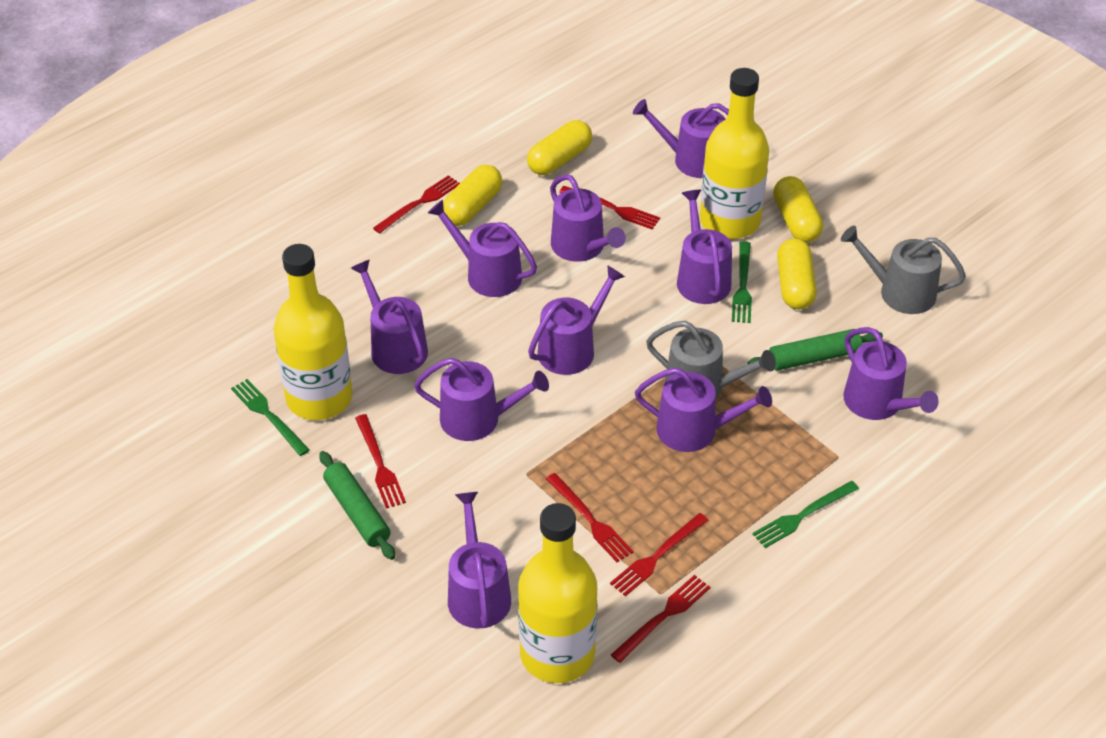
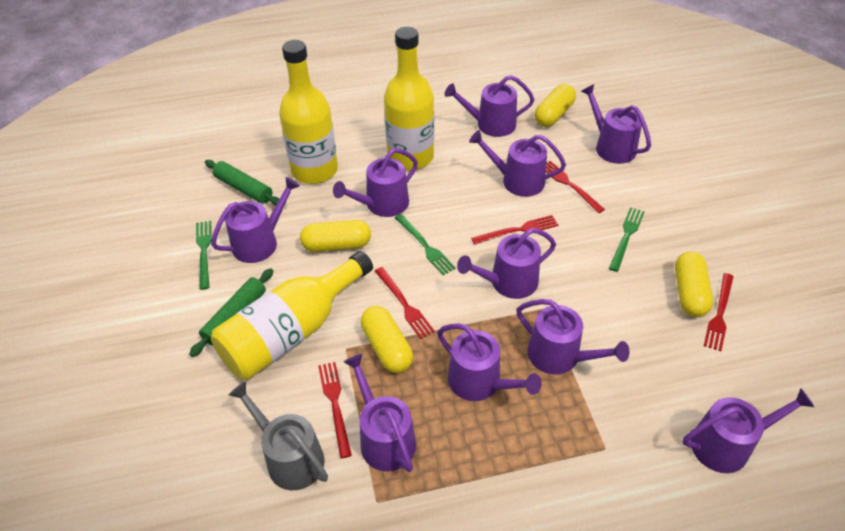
grey watering can: [646,321,776,398] [841,226,966,314] = 2 -> [229,381,328,490] = 1
red fork: [355,414,406,509] [373,175,460,234] [546,473,634,562] [560,186,660,230] [610,513,709,596] [611,575,711,663] = 6 -> [318,362,352,459] [375,267,435,339] [471,215,558,245] [546,161,605,213] [704,273,734,351] = 5

